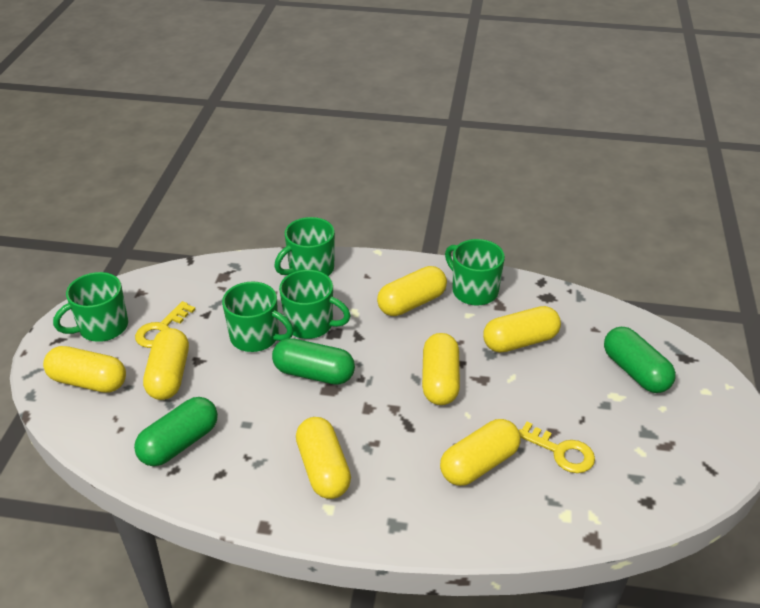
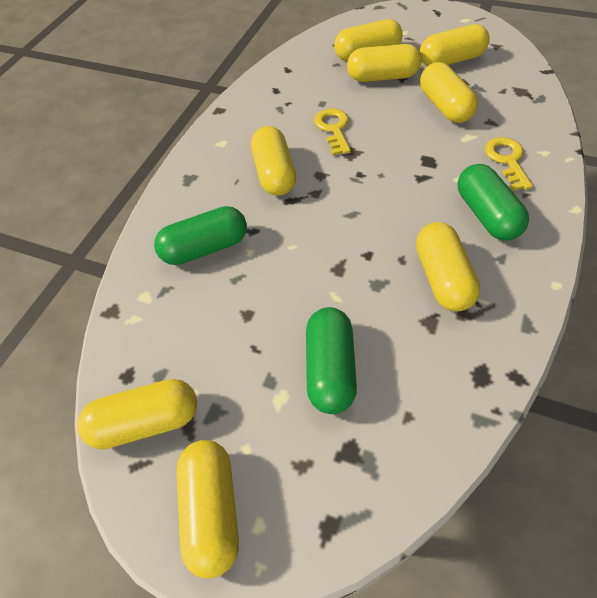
green mug: [53,272,128,342] [222,282,294,352] [274,217,335,276] [279,270,351,339] [445,239,505,306] = 5 -> none = 0
yellow capsule: [43,346,126,393] [143,328,189,400] [296,417,351,499] [377,266,447,316] [422,333,460,405] [440,419,520,486] [483,306,561,353] = 7 -> [77,379,197,449] [176,440,239,579] [251,126,296,196] [334,19,403,61] [347,44,422,82] [416,222,481,312] [420,24,490,66] [420,62,478,123] = 8

